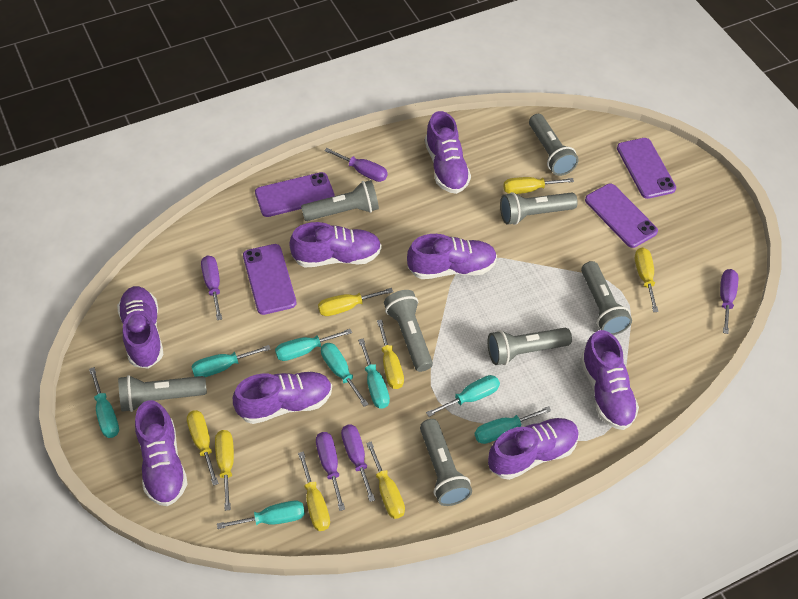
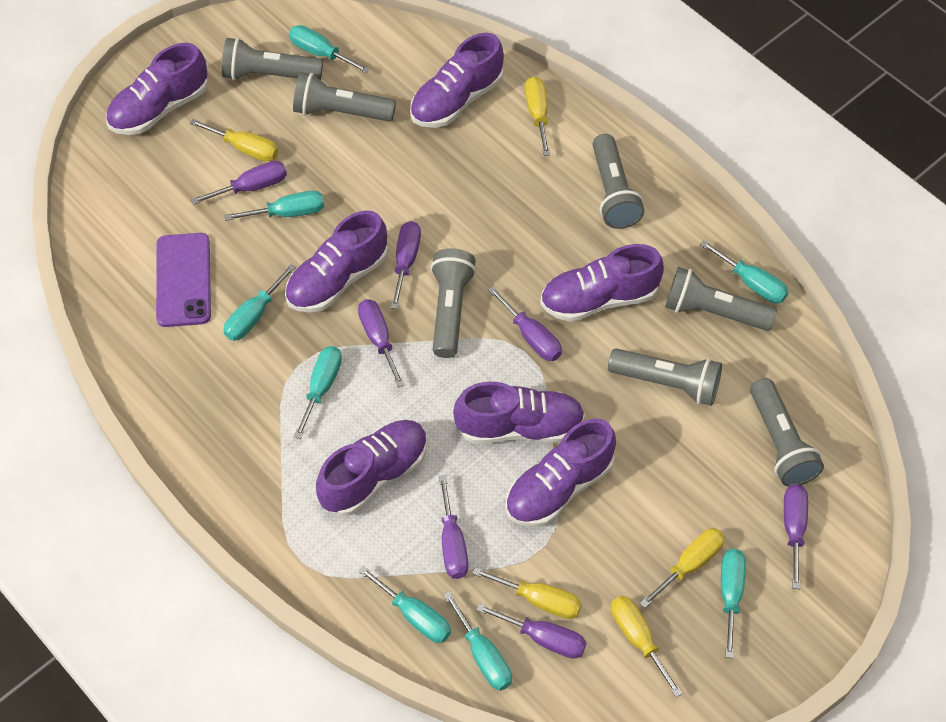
grey flashlight: [118,375,207,412] [301,180,379,221] [384,290,433,372] [420,419,472,506] [488,328,572,365] [500,192,578,225] [529,114,579,176] [581,261,632,335] = 8 -> [222,37,323,80] [293,72,396,122] [430,248,476,358] [593,134,644,229] [608,348,722,406] [665,267,777,331] [750,378,824,487] = 7
purple phone: [243,244,296,315] [255,172,335,217] [585,184,658,248] [617,138,676,199] = 4 -> [156,233,211,327] = 1
purple screwdriver: [201,256,222,320] [316,432,345,511] [324,148,388,182] [341,425,375,502] [720,269,738,334] = 5 -> [191,161,287,205] [358,299,405,387] [391,221,421,309] [439,475,468,579] [476,603,586,659] [488,286,562,361] [784,484,808,589] = 7
purple shoe: [117,286,163,369] [135,400,187,506] [233,371,332,424] [289,222,382,267] [407,234,497,279] [425,111,471,194] [488,418,579,480] [580,330,639,430] = 8 -> [106,43,208,135] [285,210,388,313] [316,420,428,516] [410,33,504,128] [453,382,585,444] [505,418,616,527] [540,244,664,322] = 7
yellow screwdriver: [187,410,219,486] [215,430,234,511] [298,451,330,531] [318,288,393,316] [366,441,405,519] [377,320,404,389] [503,177,574,194] [635,247,658,312] = 8 -> [189,119,278,162] [472,567,582,619] [525,76,550,156] [611,596,683,697] [640,528,725,608] = 5

